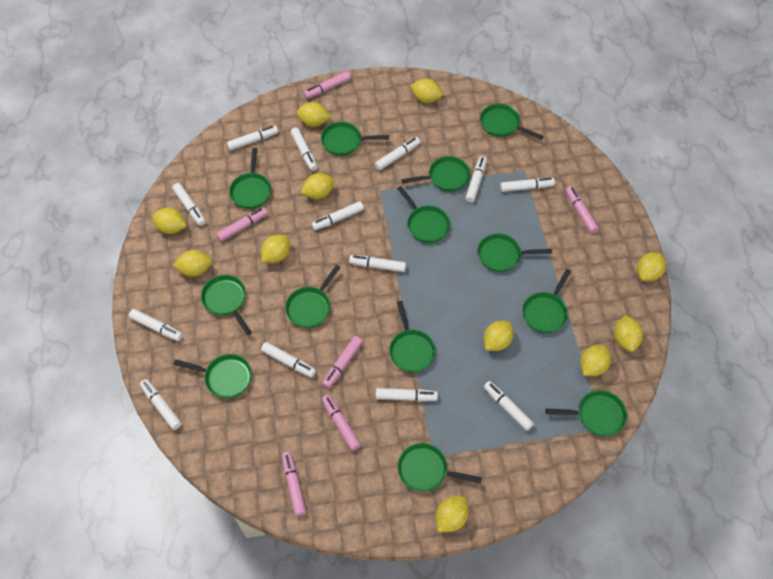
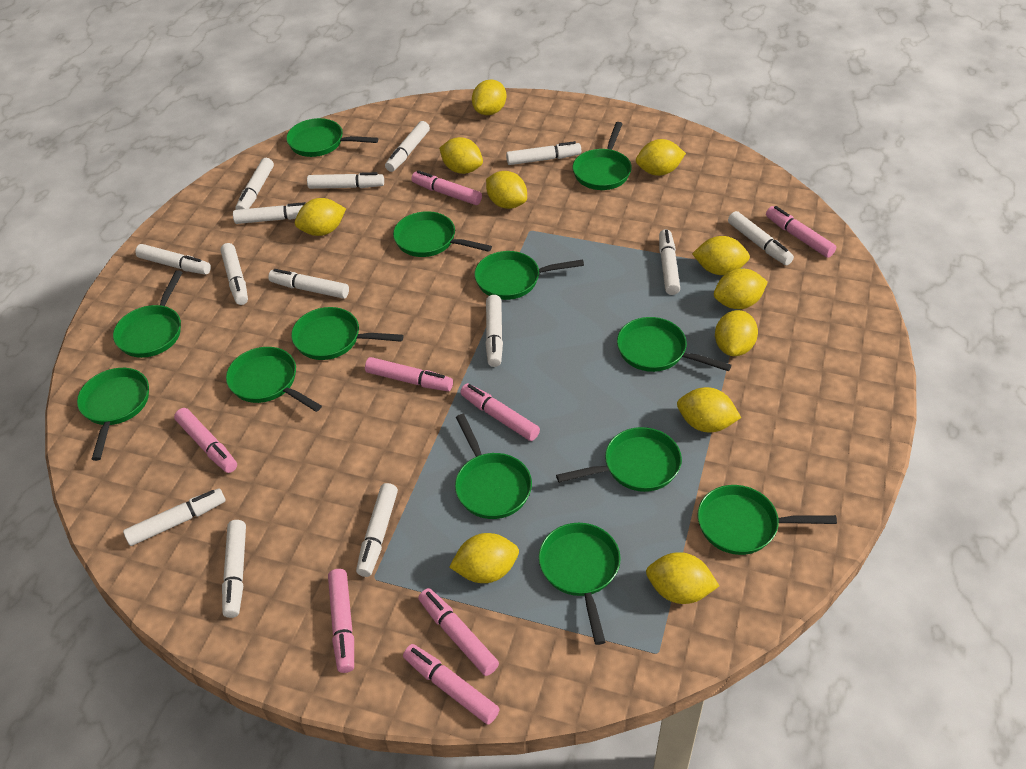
pink marker: [216,207,268,242] [282,452,306,516] [304,71,351,99] [322,336,363,388] [322,395,361,451] [566,186,599,233] = 6 -> [174,408,237,473] [328,569,354,673] [365,357,453,391] [403,644,500,725] [412,170,482,205] [418,588,499,676] [460,383,540,441] [766,206,836,258] = 8
white marker: [129,309,183,341] [140,379,182,430] [172,183,206,226] [227,126,278,151] [261,342,316,378] [291,127,318,171] [311,201,364,230] [349,255,406,272] [375,137,420,170] [376,388,438,401] [465,156,487,203] [484,381,534,431] [500,178,555,192] = 13 -> [123,488,226,546] [135,244,211,275] [221,243,248,305] [222,520,246,618] [233,202,306,224] [236,158,274,210] [268,269,349,299] [307,172,384,189] [356,483,398,577] [385,121,430,172] [485,295,503,367] [506,141,581,165] [659,229,680,295] [728,211,794,265] = 14

